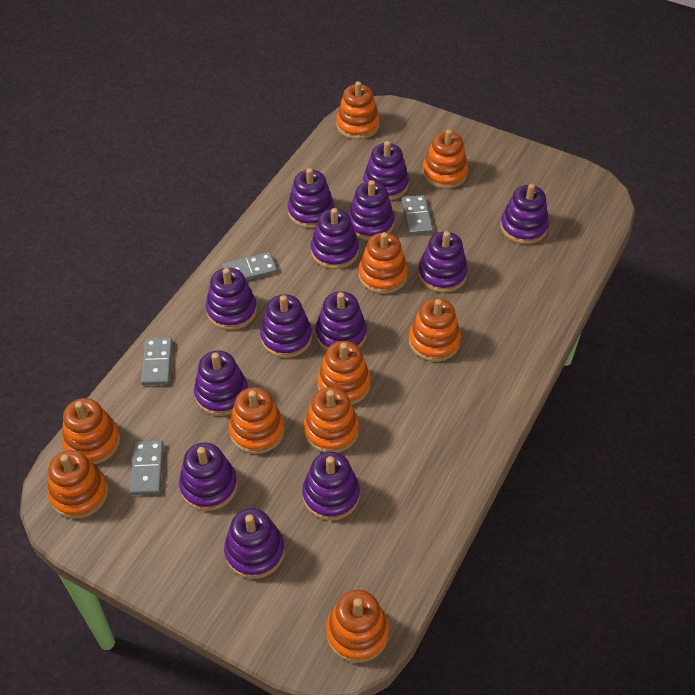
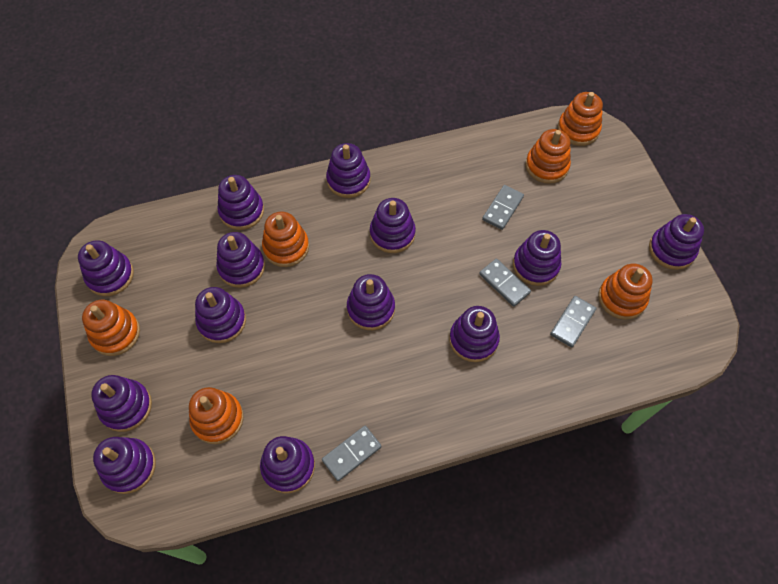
orange stacking toy: [48,450,108,519] [62,398,120,464] [229,387,284,454] [304,387,359,453] [317,341,371,405] [326,590,389,663] [336,81,380,140] [359,232,408,294] [409,298,461,362] [422,129,468,189] = 10 -> [82,300,140,356] [189,387,244,444] [262,212,309,267] [526,129,571,184] [558,92,603,146] [598,263,653,320] = 6

